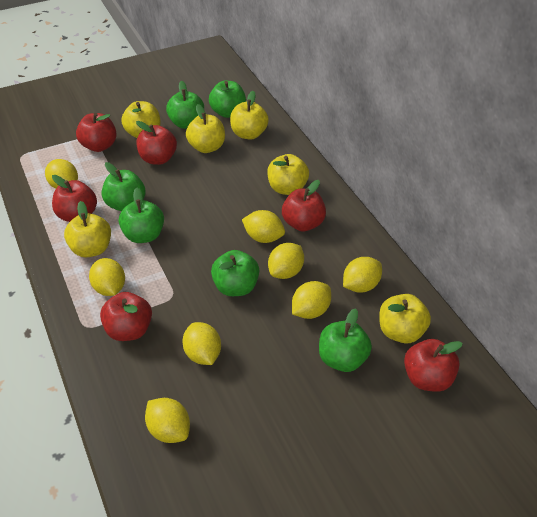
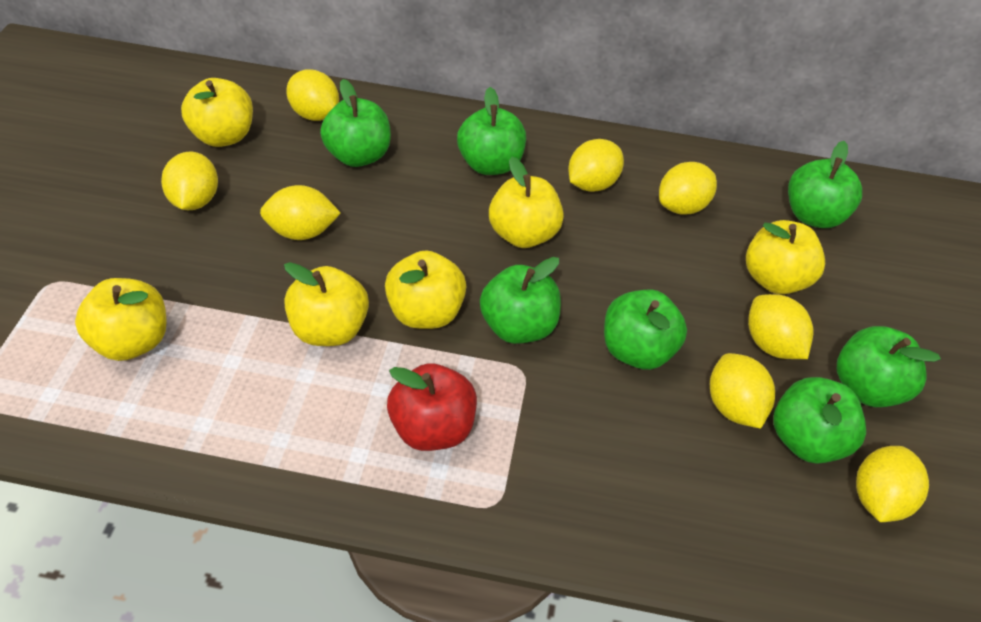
green apple: [102,162,145,211] [119,188,164,243] [166,80,204,129] [209,81,246,118] [211,250,259,296] [319,308,372,372] = 6 -> [320,79,391,167] [457,87,526,175] [480,257,561,344] [604,290,687,370] [773,377,866,464] [788,141,862,228] [837,326,941,407] = 7
red apple: [52,175,97,222] [76,113,117,152] [100,292,152,341] [136,121,177,165] [282,180,326,231] [404,339,463,392] = 6 -> [387,363,477,451] = 1

